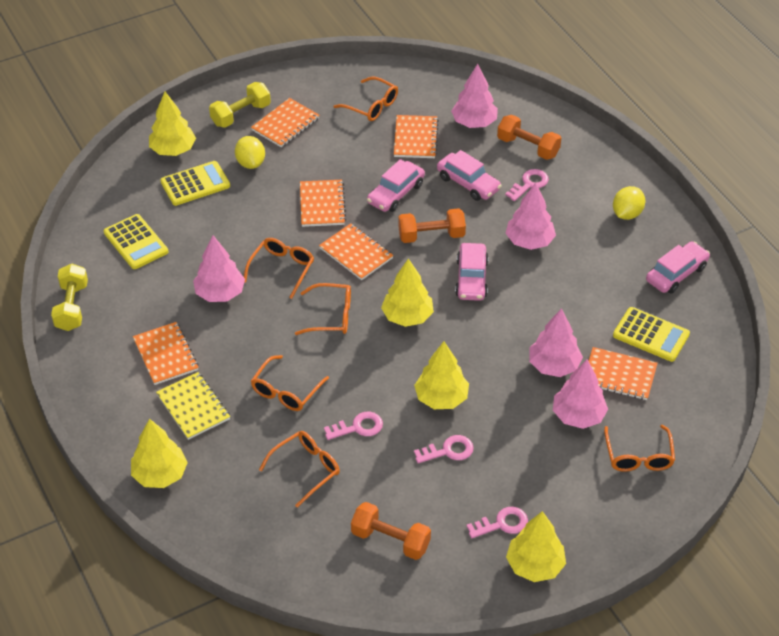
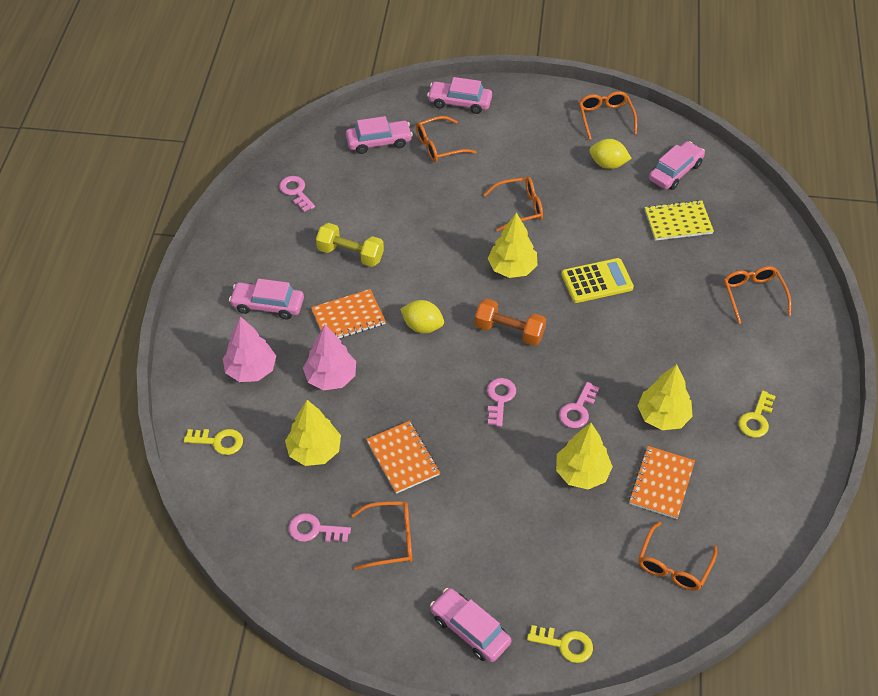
orange dumbbell: [351,502,431,560] [398,208,466,243] [497,115,561,160] = 3 -> [475,299,546,346] = 1
orange notebook: [133,322,199,385] [251,98,320,147] [300,180,346,227] [319,223,393,280] [394,115,439,158] [589,347,658,400] = 6 -> [311,289,386,338] [366,421,440,494] [629,446,695,519] = 3
pink car: [367,159,425,212] [437,150,502,201] [455,243,489,301] [646,241,710,294] = 4 -> [229,279,304,319] [346,116,413,154] [427,77,492,114] [430,588,511,662] [649,141,705,190] = 5
pink tree: [193,235,245,302] [451,64,498,128] [506,183,556,250] [529,308,583,377] [553,359,608,429] = 5 -> [223,316,276,382] [303,325,356,390] = 2
yellow calculator: [104,214,168,269] [160,161,230,206] [613,307,690,362] = 3 -> [561,258,634,303] = 1
yellow dumbbell: [51,263,88,331] [209,82,271,128] = 2 -> [316,223,384,267] = 1
yellow key: none = 0 -> [184,429,243,455] [527,625,593,663] [739,391,776,438] = 3
yellow tree: [131,419,188,488] [149,92,196,156] [381,258,434,327] [414,341,469,409] [506,511,566,582] = 5 -> [285,400,341,466] [488,212,538,278] [556,423,613,489] [638,364,693,430] = 4

